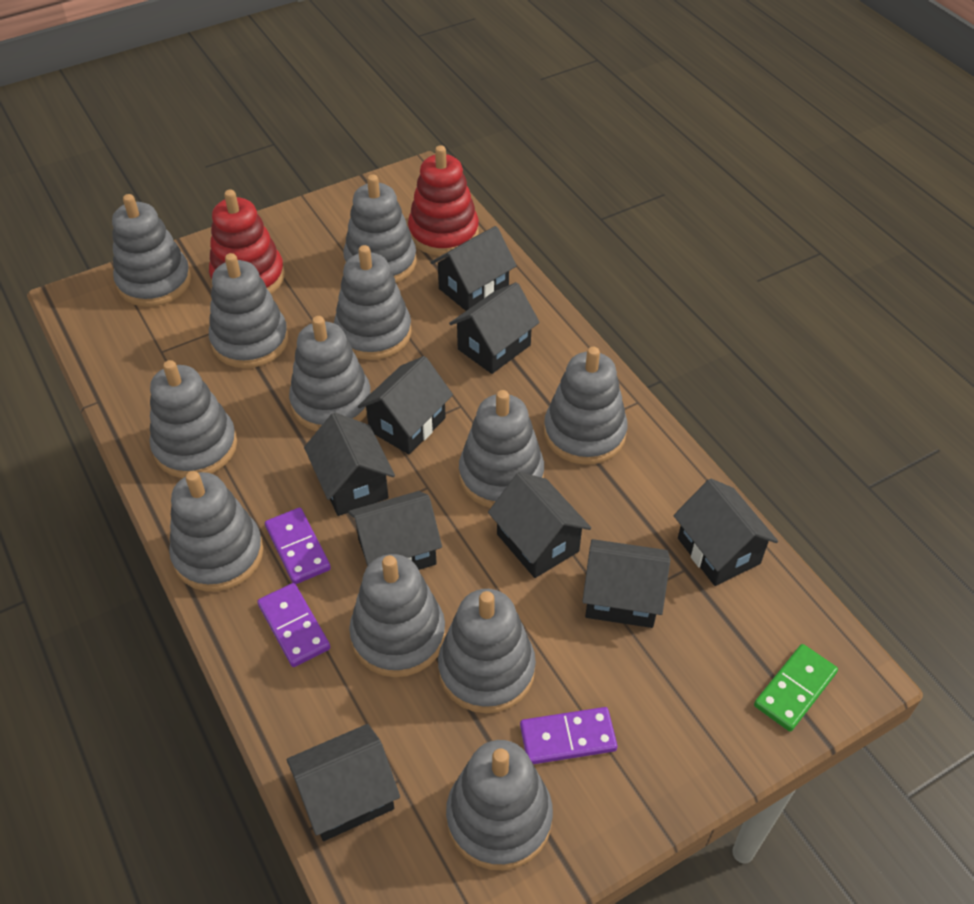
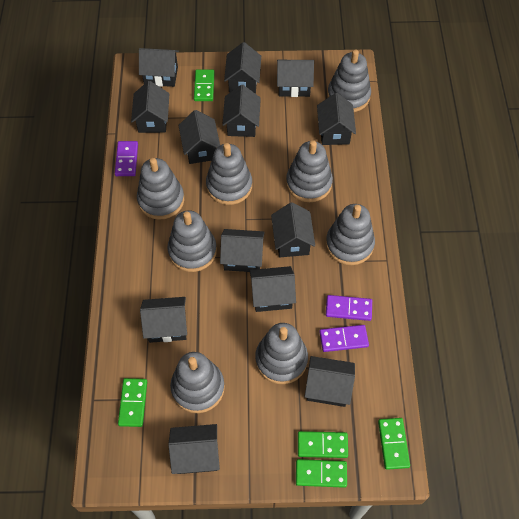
black house: [287,724,400,841] [304,413,395,516] [348,491,442,570] [358,356,453,454] [431,226,517,311] [449,282,540,374] [488,472,591,578] [582,539,670,628] [674,479,778,586] = 9 -> [131,81,169,133] [139,48,179,87] [140,297,187,343] [168,424,220,474] [179,110,220,164] [220,229,265,272] [222,85,261,137] [224,42,261,94] [250,266,296,312] [271,202,315,257] [277,60,314,97] [305,356,355,407] [317,93,356,145] = 13
green domino: [754,644,838,732] = 1 -> [118,378,147,427] [194,69,214,101] [296,459,347,488] [298,431,348,458] [378,418,410,470] = 5
grey stacking toy: [112,194,191,307] [150,360,237,478] [169,471,263,592] [209,253,288,368] [289,316,371,432] [334,245,412,360] [343,174,417,283] [349,554,446,677] [438,589,536,713] [446,740,553,870] [459,390,544,508] [544,347,628,465] = 12 -> [137,158,184,220] [167,210,217,272] [170,352,225,413] [206,143,252,205] [255,323,308,384] [286,140,333,202] [326,204,375,265] [327,50,371,112] = 8
red stacking toy: [209,190,285,294] [408,145,479,256] = 2 -> none = 0

